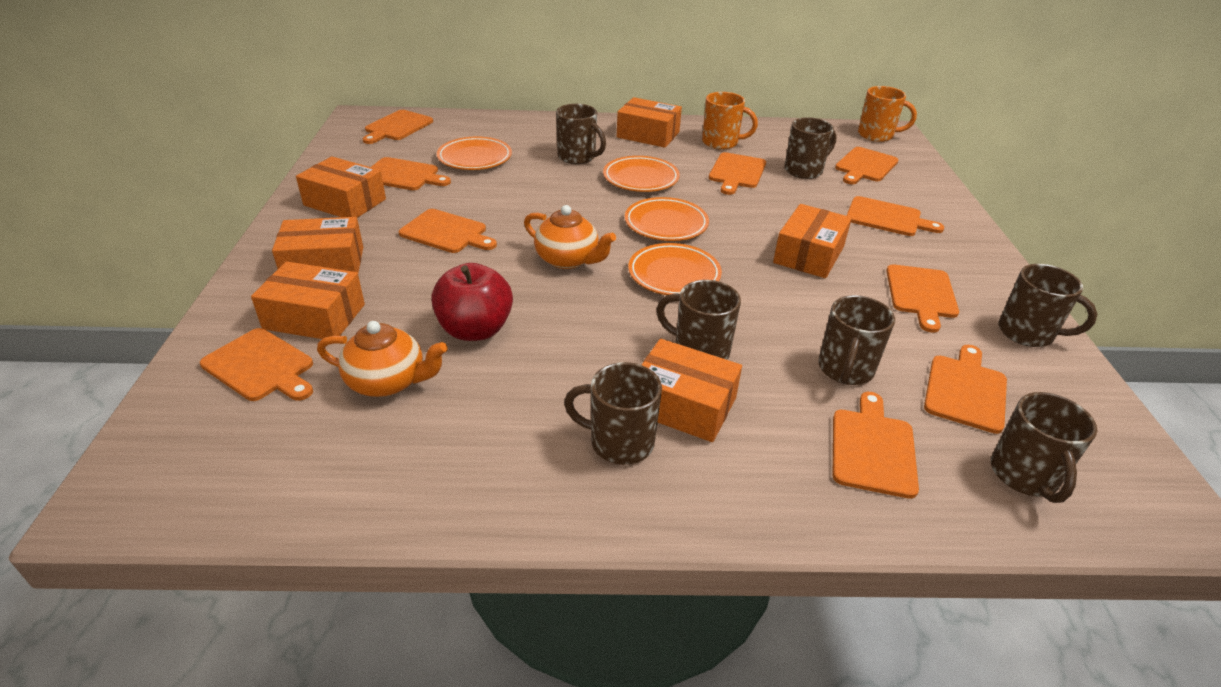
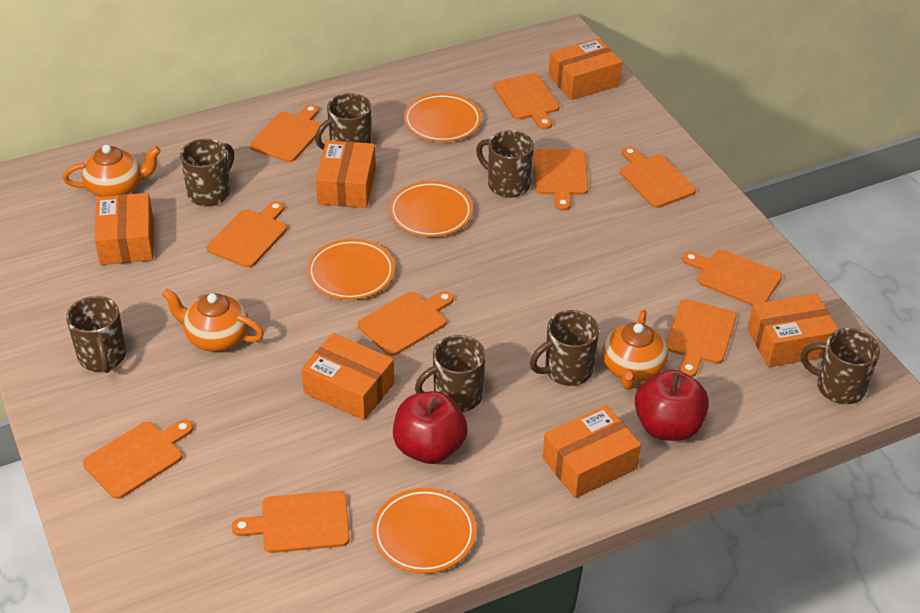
orange mug: [702,92,758,150] [858,86,917,142] = 2 -> none = 0
orange teapot: [317,321,448,397] [524,205,616,269] = 2 -> [62,145,161,197] [162,289,264,352] [602,310,668,390] = 3
red apple: [431,263,513,341] = 1 -> [393,391,468,464] [635,370,709,441] = 2

